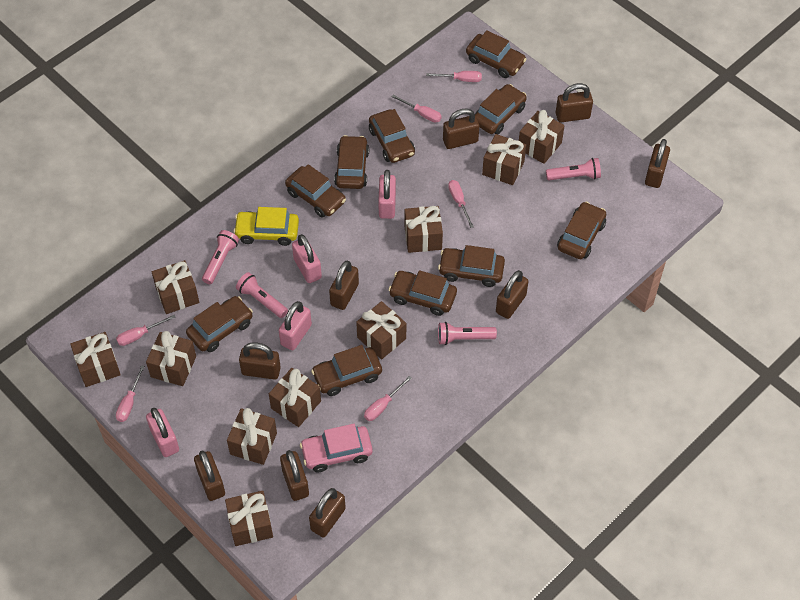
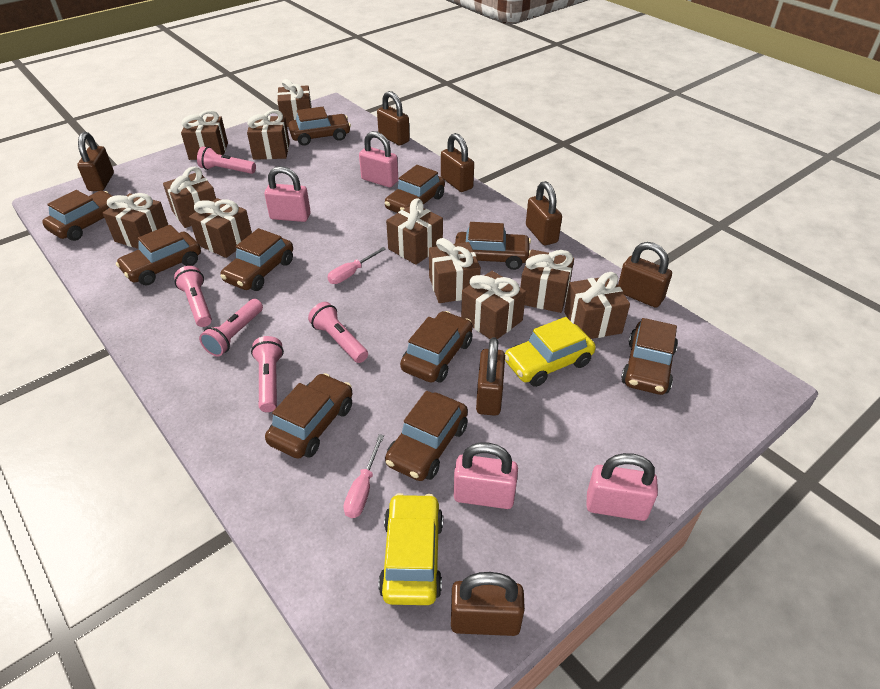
brown gift: [70,332,121,387] [146,331,196,386] [152,260,199,314] [225,491,273,546] [227,408,277,465] [269,368,321,427] [356,301,406,359] [404,206,443,253] [482,134,526,185] [519,110,565,164] = 10 -> [103,193,168,249] [163,166,216,228] [181,110,228,160] [189,198,252,258] [247,110,290,160] [277,79,312,127] [386,198,443,265] [429,238,481,303] [461,271,526,339] [520,250,574,313] [564,272,630,339] = 11
brown padlock: [194,450,225,501] [239,342,281,380] [280,450,309,501] [309,488,346,537] [329,261,359,310] [443,108,479,149] [496,270,528,319] [556,83,593,122] [645,139,670,188] = 9 -> [77,132,114,191] [377,91,410,145] [441,133,474,192] [451,572,525,636] [476,337,505,416] [526,181,562,245] [618,242,672,308] = 7
pink car: [300,424,373,472] = 1 -> none = 0
pink flashlight: [202,230,239,284] [236,272,288,318] [438,322,497,345] [546,158,601,180] = 4 -> [174,266,212,327] [197,146,256,174] [199,299,263,356] [251,336,284,412] [308,302,368,363] = 5
pink screwdriver: [116,315,176,346] [116,365,145,422] [364,376,412,421] [392,95,442,123] [426,71,482,82] [448,180,474,228] = 6 -> [327,247,386,284] [343,434,384,518] = 2
yellow car: [233,207,299,246] = 1 -> [378,493,443,605] [505,317,596,387] = 2

